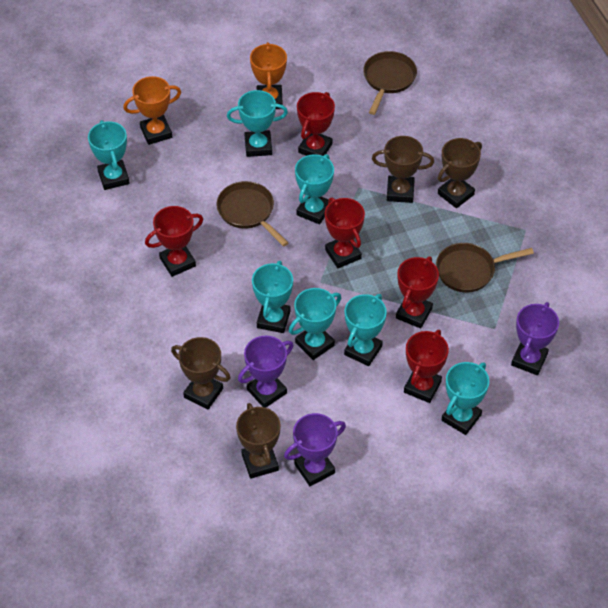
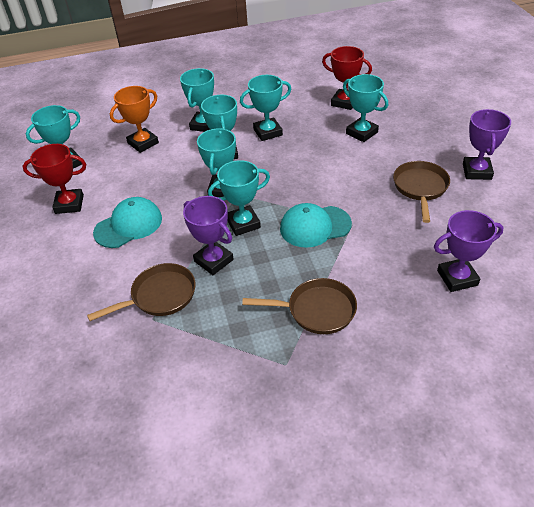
brown trophy: [171,337,231,410] [236,403,281,479] [372,136,434,203] [438,138,482,208] = 4 -> none = 0
orange trophy: [123,76,181,145] [250,42,287,109] = 2 -> [110,86,159,153] = 1
red trophy: [145,206,203,277] [297,92,335,156] [325,198,365,268] [396,256,439,328] [404,330,449,403] = 5 -> [22,144,86,214] [322,46,372,110] = 2
turquoise cap: none = 0 -> [93,197,162,248] [280,203,352,248] = 2

